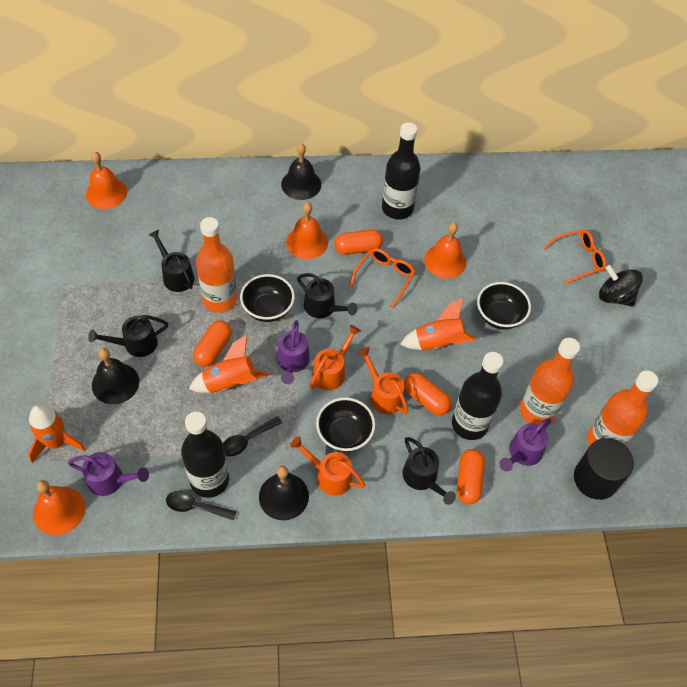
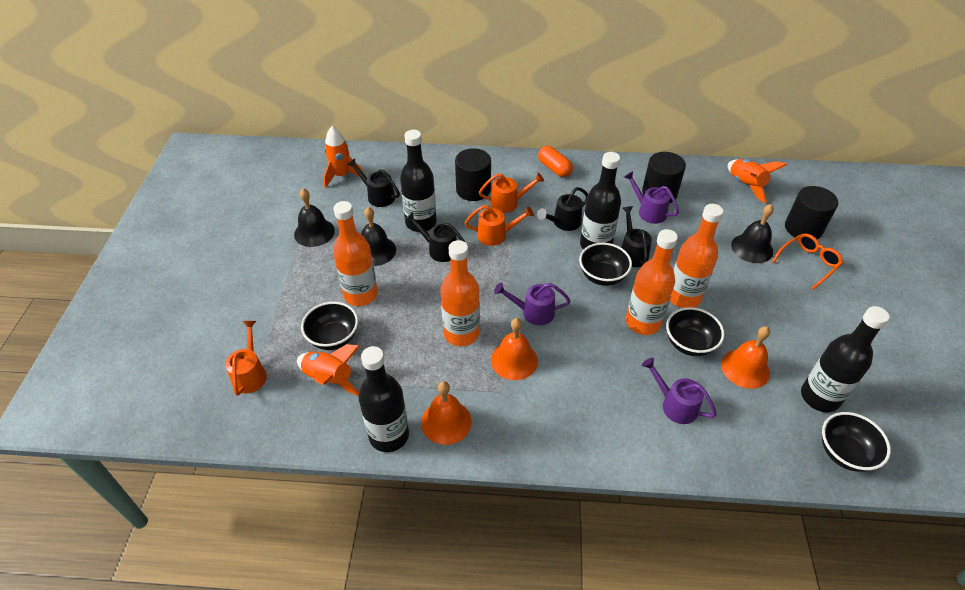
black bottle: [181,412,229,498] [382,122,420,220] [452,352,504,440] = 3 -> [359,346,409,452] [400,130,437,232] [580,152,621,250] [801,306,890,413] = 4
black bowl: [240,274,295,322] [316,397,375,452] [477,282,531,330] = 3 -> [301,301,358,350] [579,243,632,286] [666,307,724,356] [822,412,891,472] = 4
black cylinder: [574,438,634,500] = 1 -> [455,148,491,201] [642,152,686,203] [785,186,838,239] = 3
black spinning top: [599,265,643,307] = 1 -> none = 0
black spoon: [166,491,237,520] [223,416,282,456] = 2 -> none = 0
orange bell: [33,480,85,535] [86,151,127,209] [286,202,328,259] [424,222,466,279] = 4 -> [421,381,472,445] [491,318,538,380] [721,326,770,389] = 3
orange bottle: [196,217,238,313] [520,338,580,426] [587,370,658,446] = 3 -> [333,201,378,306] [440,240,480,346] [626,229,678,335] [670,204,723,308] = 4
orange capsule: [193,320,232,367] [334,230,383,255] [404,373,451,415] [457,449,485,504] = 4 -> [538,146,573,177] = 1
orange glasses: [349,248,415,308] [543,230,606,285] = 2 -> [772,233,843,290] = 1

